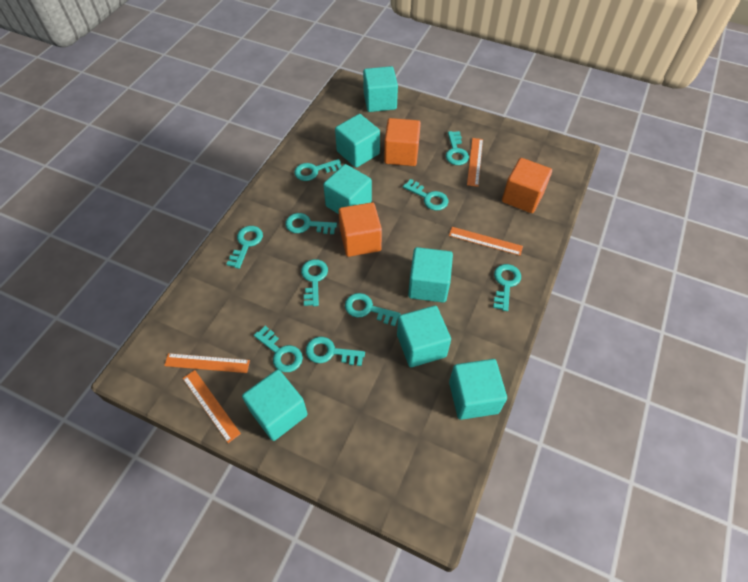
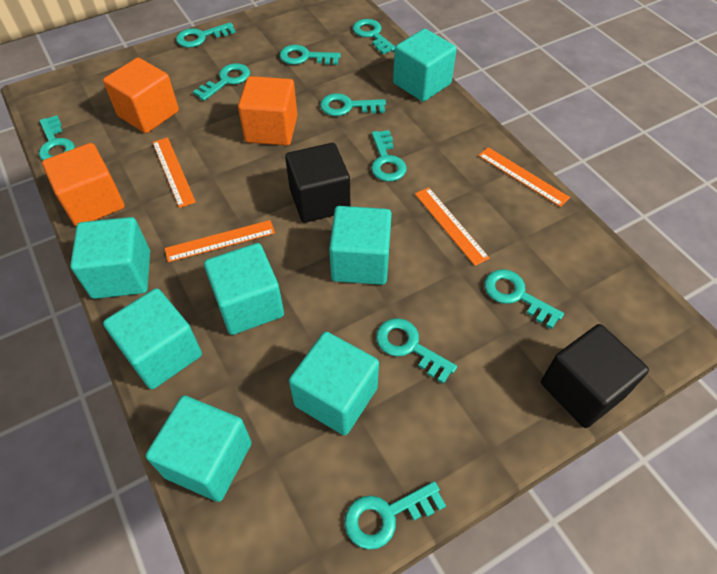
black cube: none = 0 -> [285,143,350,223] [541,324,649,428] = 2

